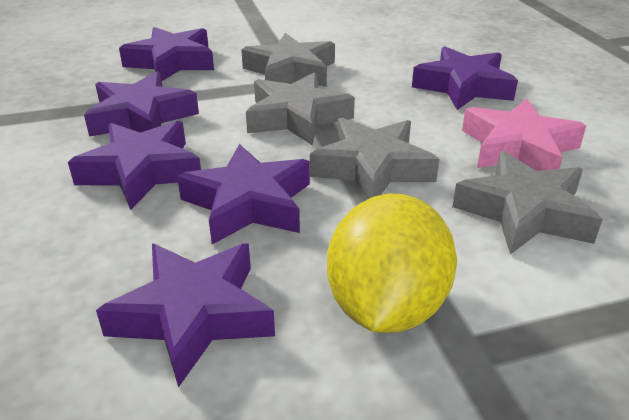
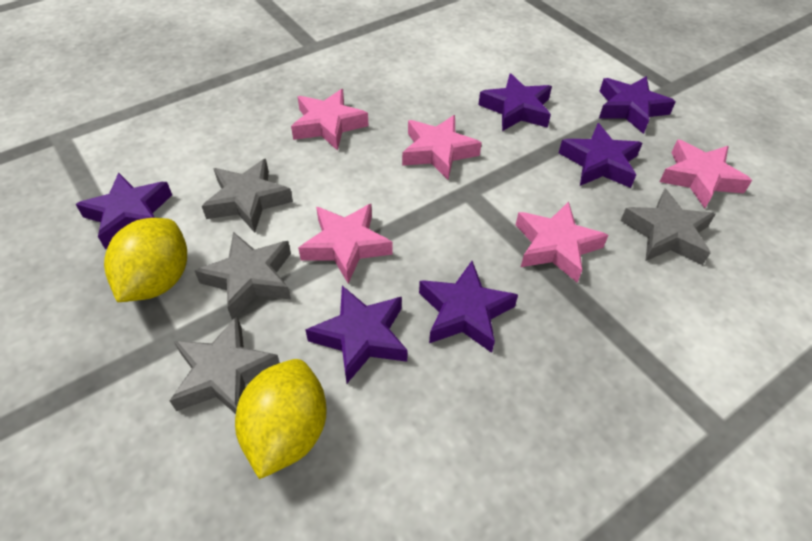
pink star: [462,98,586,171] = 1 -> [291,89,368,151] [298,204,393,283] [402,115,482,180] [516,201,608,283] [659,140,752,208] = 5
yellow lemon: [327,193,457,333] = 1 -> [104,218,187,302] [235,359,327,479] = 2

